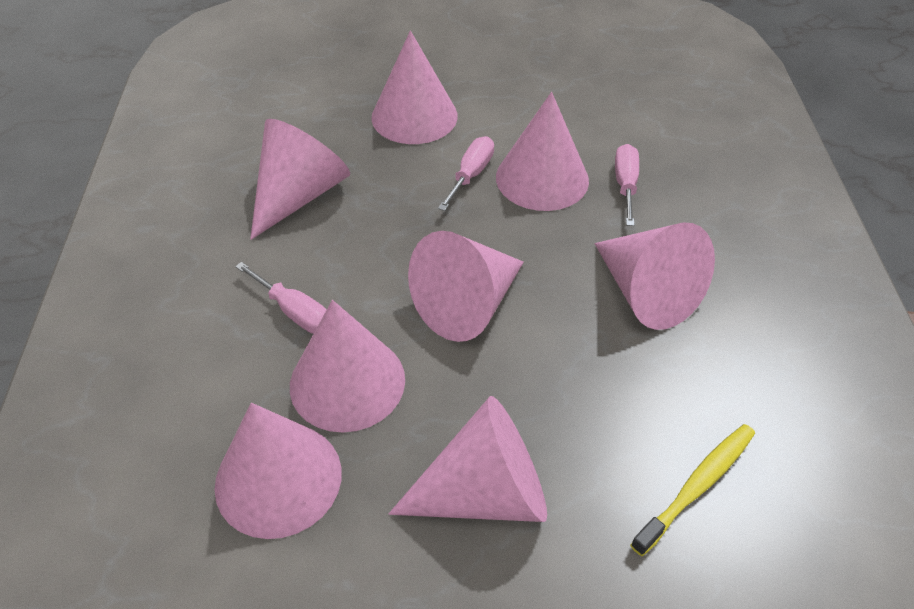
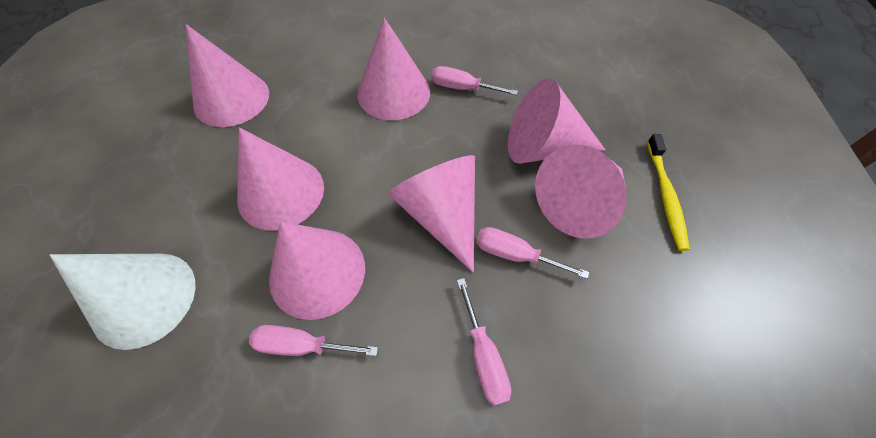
pink cone: [214,403,342,539] [250,119,350,240] [290,300,405,433] [371,31,458,144] [388,396,547,522] [408,231,524,342] [496,92,589,211] [594,222,715,330] = 8 -> [186,24,269,127] [237,128,324,231] [269,222,365,320] [357,17,430,120] [388,155,475,273] [508,78,605,164] [535,145,626,239] = 7
pink screwdriver: [235,262,327,334] [438,136,494,211] [615,144,639,226] = 3 -> [249,325,378,356] [431,66,518,95] [457,278,511,406] [476,227,589,279] = 4
white cone: none = 0 -> [50,254,196,350] = 1

